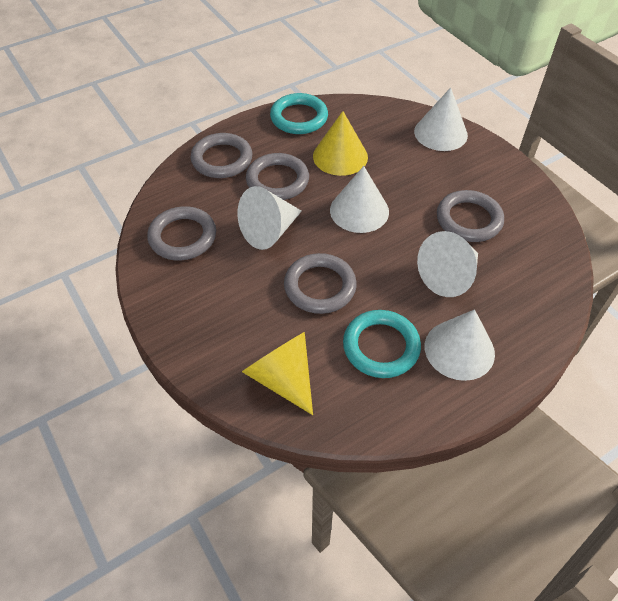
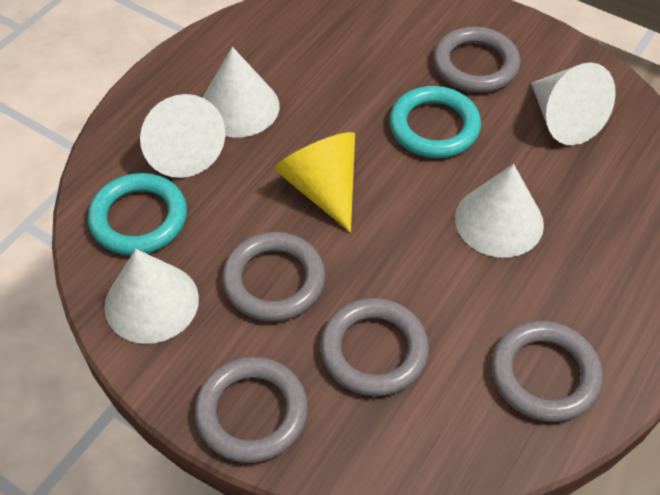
yellow cone: [242,332,313,415] [313,111,368,176] = 2 -> [274,132,355,232] = 1

